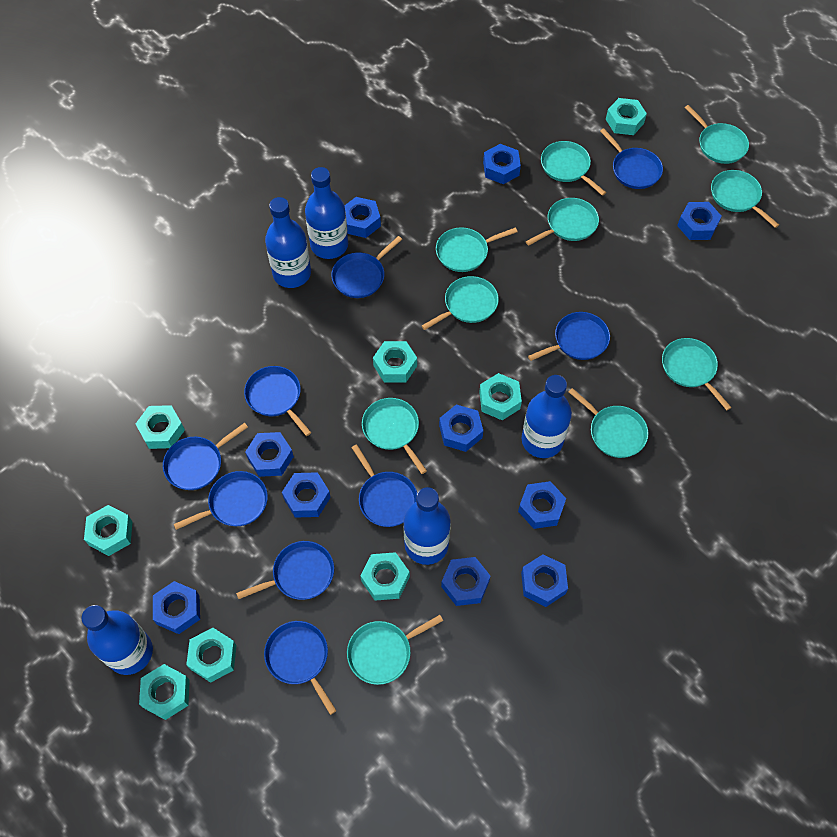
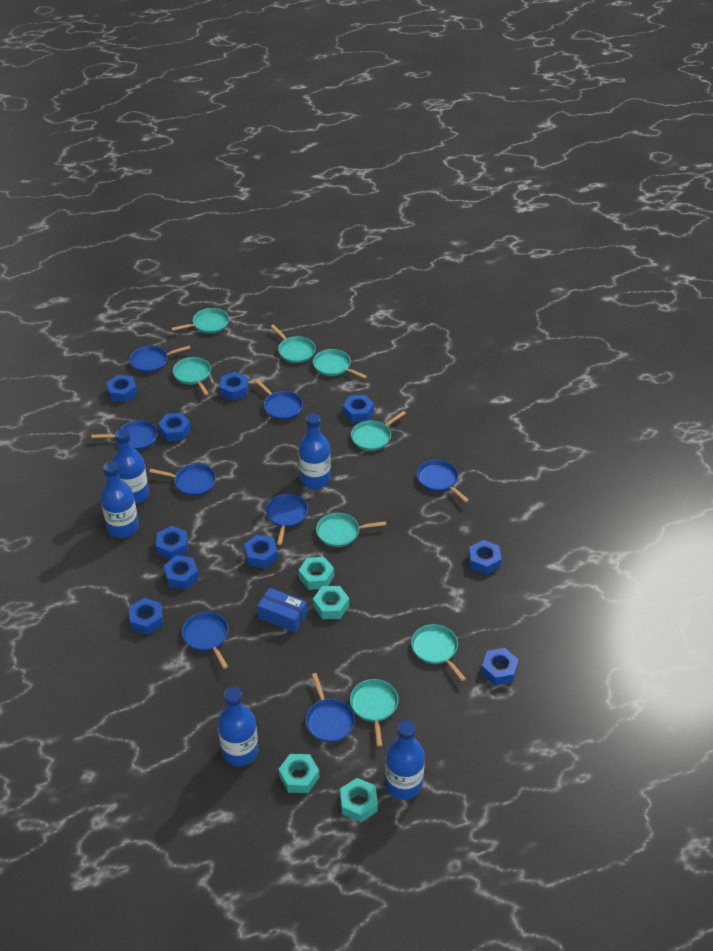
blue box: none = 0 -> [258,588,307,633] = 1
blue pan: [163,423,248,490] [174,471,268,530] [236,541,334,600] [244,366,311,436] [264,621,337,715] [331,236,402,298] [351,444,417,527] [528,312,610,361] [600,128,663,189] = 9 -> [91,420,158,450] [130,346,190,373] [149,464,216,496] [182,612,228,669] [255,379,303,420] [266,494,308,545] [306,673,355,742] [417,460,469,502] = 8
turquoise nut: [84,505,133,556] [136,405,185,449] [139,664,190,720] [186,628,237,683] [360,552,410,601] [373,341,417,383] [479,373,522,420] [606,98,647,135] = 8 -> [279,754,319,793] [299,557,334,590] [313,586,349,619] [340,778,378,822] = 4
turquoise pan: [347,615,443,685] [362,398,427,474] [421,276,499,330] [436,227,517,272] [526,198,599,246] [541,141,606,196] [568,388,648,458] [662,338,732,410] [685,105,749,164] [711,170,779,228] = 10 -> [171,308,229,334] [173,357,211,396] [270,325,316,363] [313,349,367,379] [316,513,386,547] [350,679,398,747] [351,411,406,451] [411,624,466,681] = 8

